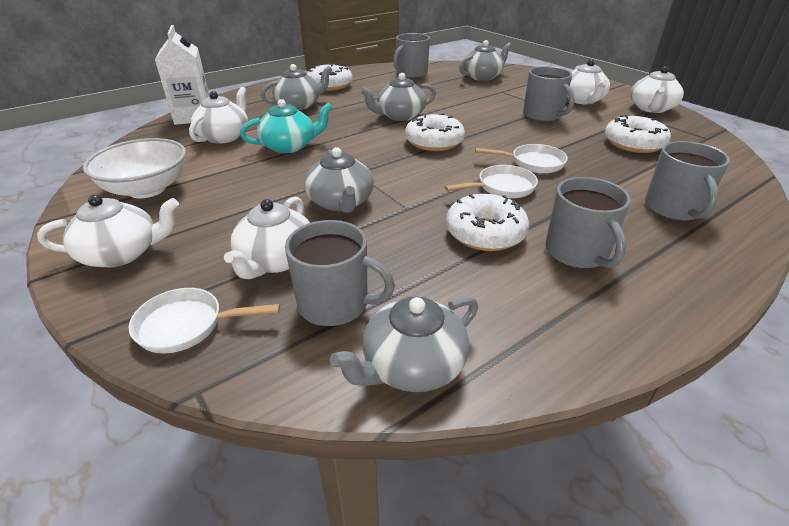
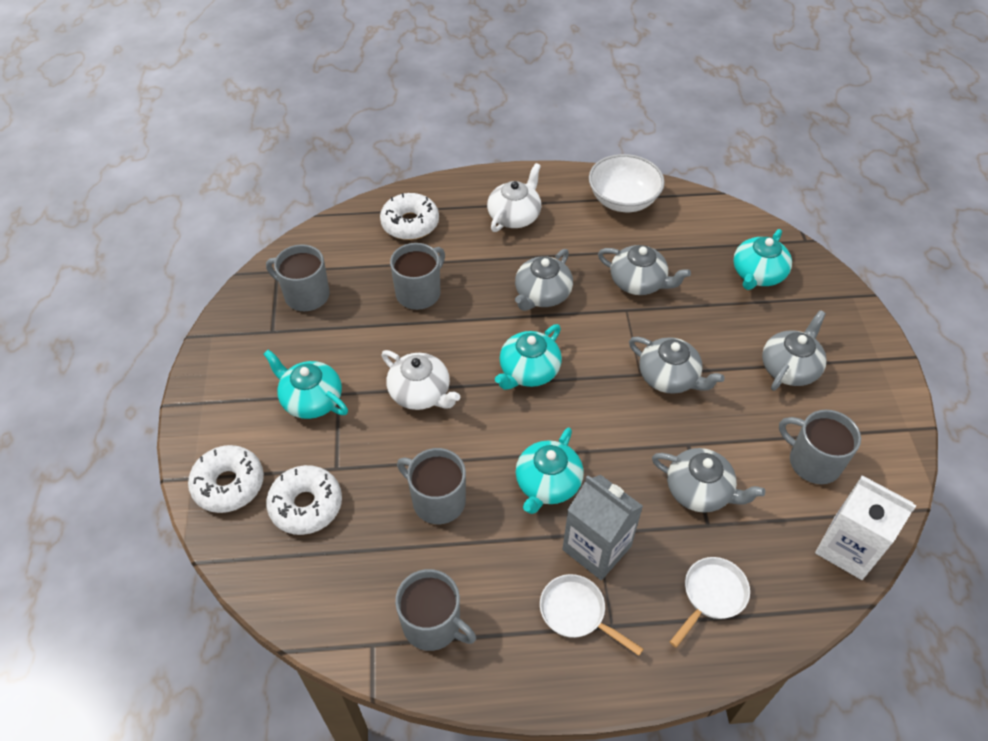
grey carton: none = 0 -> [562,475,643,580] = 1
turquoise teapot: [240,99,332,153] = 1 -> [263,350,348,419] [495,324,562,390] [516,427,584,514] [733,229,792,290] = 4
white donut: [307,63,353,91] [405,113,465,151] [446,194,529,251] [605,115,671,153] = 4 -> [188,445,264,513] [266,465,342,535] [380,193,439,240] = 3
white pan: [129,288,280,353] [445,165,538,198] [475,144,568,173] = 3 -> [540,574,643,656] [670,557,750,648] = 2
white teapot: [37,195,179,268] [189,87,248,143] [224,197,310,279] [567,59,610,105] [630,66,684,113] = 5 -> [381,350,460,410] [487,163,541,232] = 2

